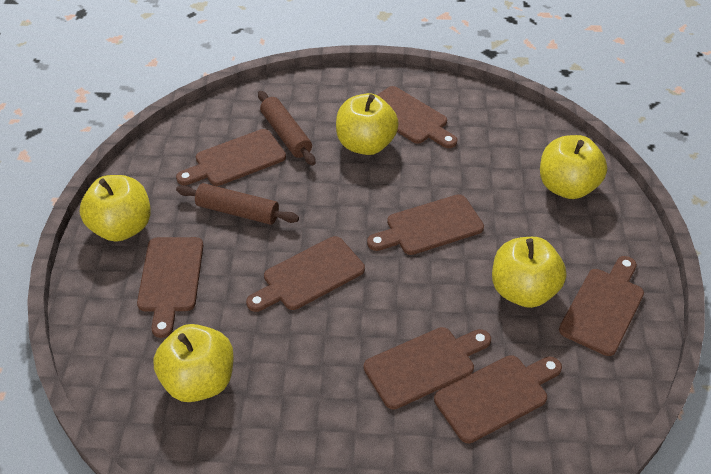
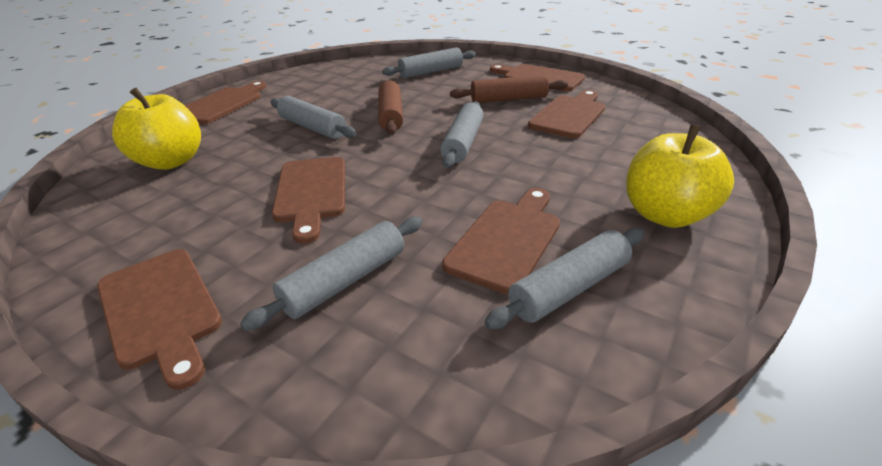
brown cutting board: [137,237,203,338] [176,129,286,186] [246,236,365,312] [364,327,491,410] [367,194,484,255] [378,86,458,148] [434,355,562,443] [559,256,644,356] = 8 -> [97,249,222,390] [185,81,267,124] [272,157,345,244] [442,188,560,295] [490,64,585,91] [528,90,605,138] = 6
grey rolling pin: none = 0 -> [240,217,422,331] [271,96,357,139] [382,47,476,78] [440,101,484,168] [484,228,644,329] = 5
yellow apple: [80,175,151,242] [153,324,234,402] [336,93,399,155] [492,237,566,308] [540,135,607,199] = 5 -> [112,88,201,170] [626,124,734,228] = 2

